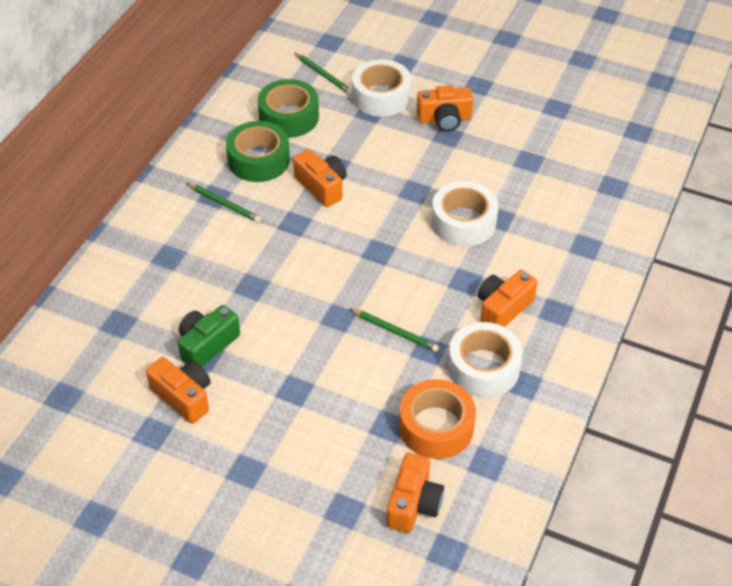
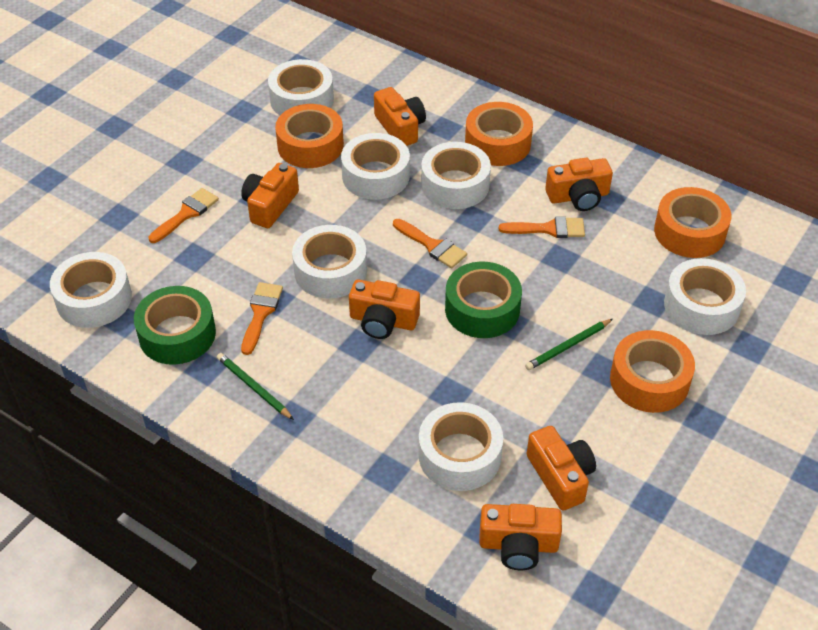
green camera: [178,305,240,367] = 1 -> none = 0
green pencil: [187,183,261,222] [295,53,352,94] [350,309,439,352] = 3 -> [217,353,294,420] [525,319,613,370] = 2
orange brush: none = 0 -> [148,188,219,243] [241,282,283,355] [393,219,467,268] [499,217,585,238] = 4
orange camera: [146,357,210,424] [293,149,346,207] [386,453,444,533] [417,85,473,132] [478,270,538,327] = 5 -> [241,163,299,228] [349,280,420,339] [374,87,426,146] [479,504,562,570] [527,426,596,510] [545,158,613,211] = 6
orange tape: [399,379,476,459] = 1 -> [275,104,344,168] [465,102,533,166] [610,330,695,413] [654,187,732,258] = 4
white tape: [352,59,412,117] [431,181,498,247] [448,322,523,398] = 3 -> [50,252,132,328] [268,59,334,115] [292,225,367,299] [341,133,410,200] [419,402,503,491] [421,142,491,209] [664,258,746,335] = 7

